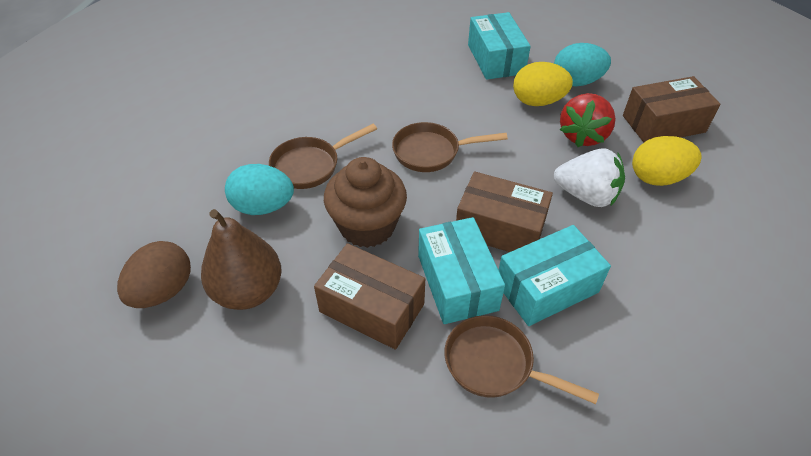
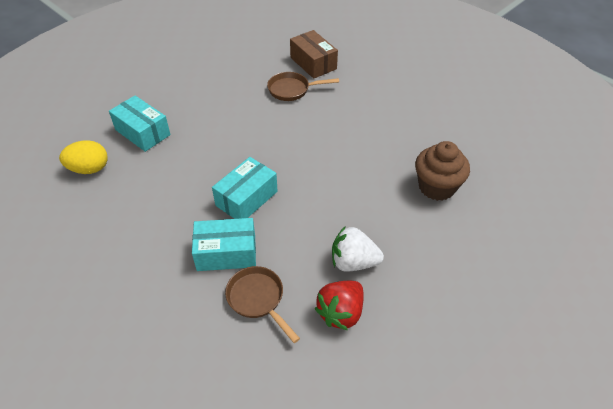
brown box: [314,243,425,350] [456,171,553,252] [623,76,720,143] = 3 -> [290,30,338,79] = 1
brown egg: [117,241,191,308] = 1 -> none = 0
brown pan: [269,124,377,189] [392,122,508,172] [444,315,599,404] = 3 -> [225,266,300,343] [267,72,339,101] = 2
brown pear: [201,209,282,310] = 1 -> none = 0
turquoise egg: [225,164,294,215] [554,43,611,87] = 2 -> none = 0
yellow egg: [513,62,573,106] [632,136,702,186] = 2 -> [59,140,108,174] = 1

